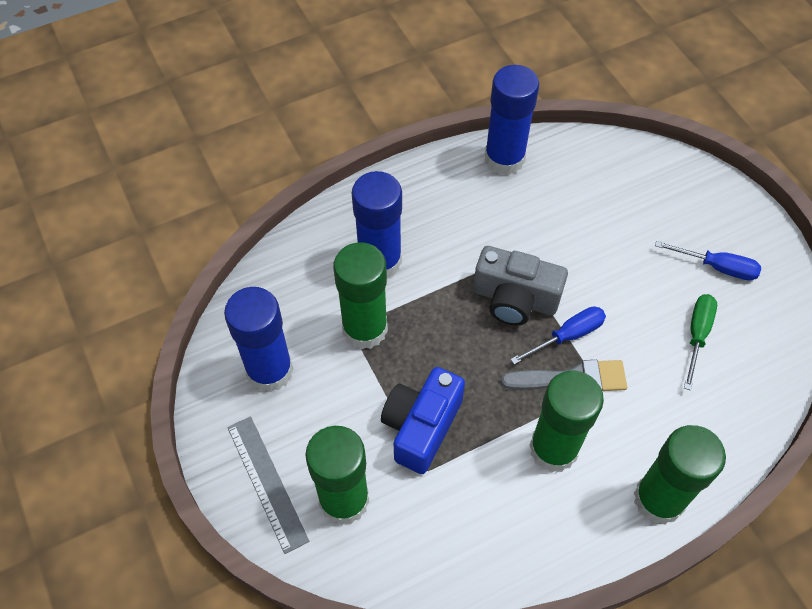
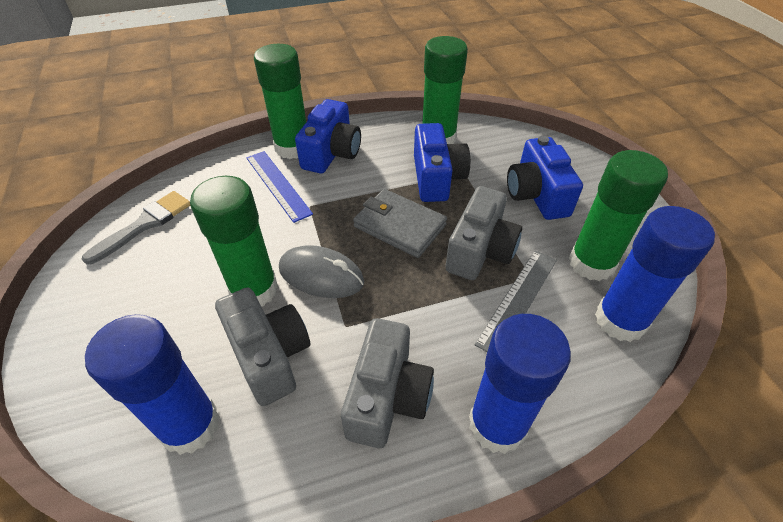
blue camera: [381,367,465,474] = 1 -> [295,99,361,173] [414,123,470,202] [507,136,583,220] = 3
blue ruler: none = 0 -> [246,151,313,223] = 1
blue screwdriver: [510,306,606,365] [655,241,761,281] = 2 -> none = 0
green screwdriver: [684,294,717,390] = 1 -> none = 0
grey camera: [473,246,568,326] = 1 -> [215,288,310,406] [341,318,434,448] [445,186,522,280] = 3
grey mouse: none = 0 -> [279,245,364,298] = 1
grey wallet: none = 0 -> [353,189,447,258] = 1

